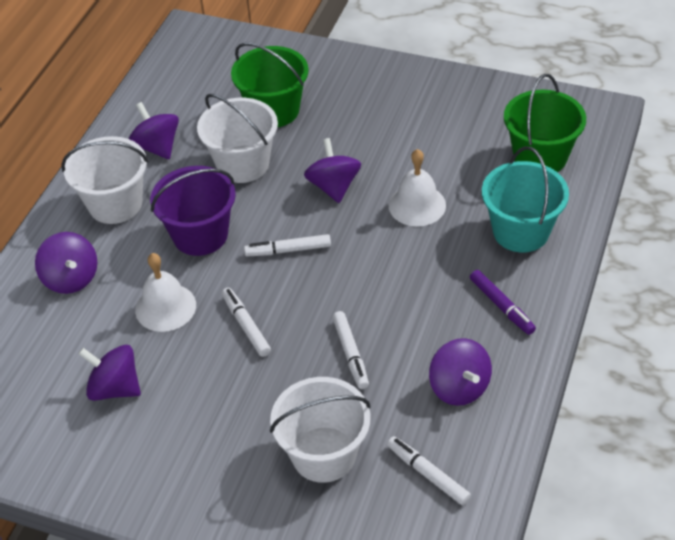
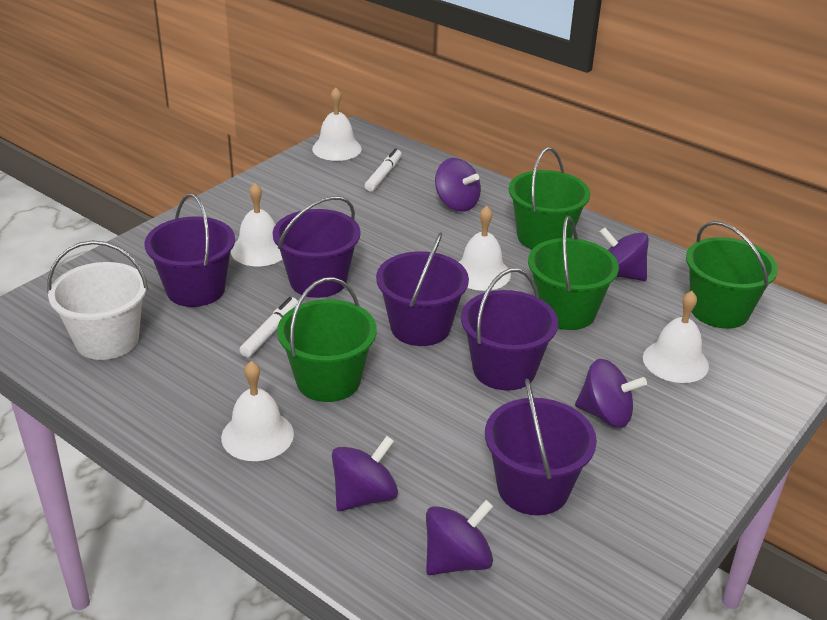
green bucket: [231,43,309,127] [504,74,586,172] = 2 -> [277,277,377,402] [509,147,590,249] [528,216,619,330] [686,221,778,329] = 4
purple bucket: [150,166,236,256] = 1 -> [145,193,235,307] [273,196,361,298] [376,232,469,346] [461,268,558,391] [485,379,597,515] = 5
purple marker: [470,270,536,335] = 1 -> none = 0
turquoise bucket: [482,146,569,252] = 1 -> none = 0
white bell: [135,253,196,332] [388,149,446,226] = 2 -> [221,361,294,461] [231,183,282,266] [312,88,362,161] [459,206,511,291] [643,291,709,383] = 5
white bucket: [61,136,148,224] [197,94,278,183] [270,377,371,483] = 3 -> [47,240,148,360] = 1
white marker: [222,288,271,357] [244,234,331,257] [332,311,369,389] [387,436,471,505] = 4 -> [240,297,298,357] [365,149,401,191] = 2

